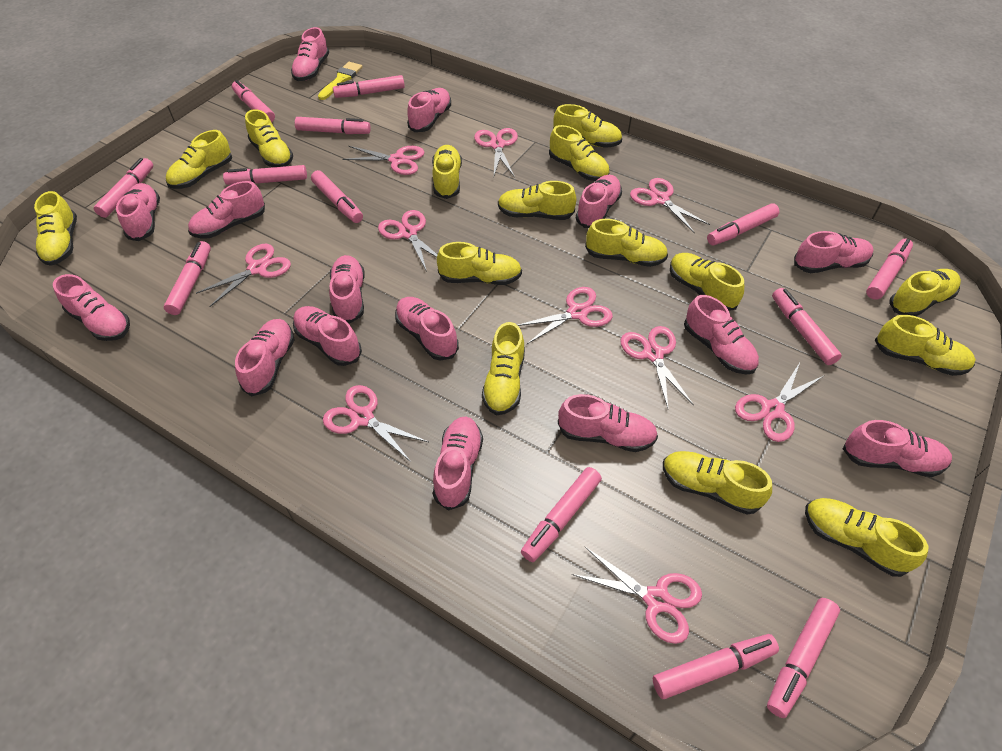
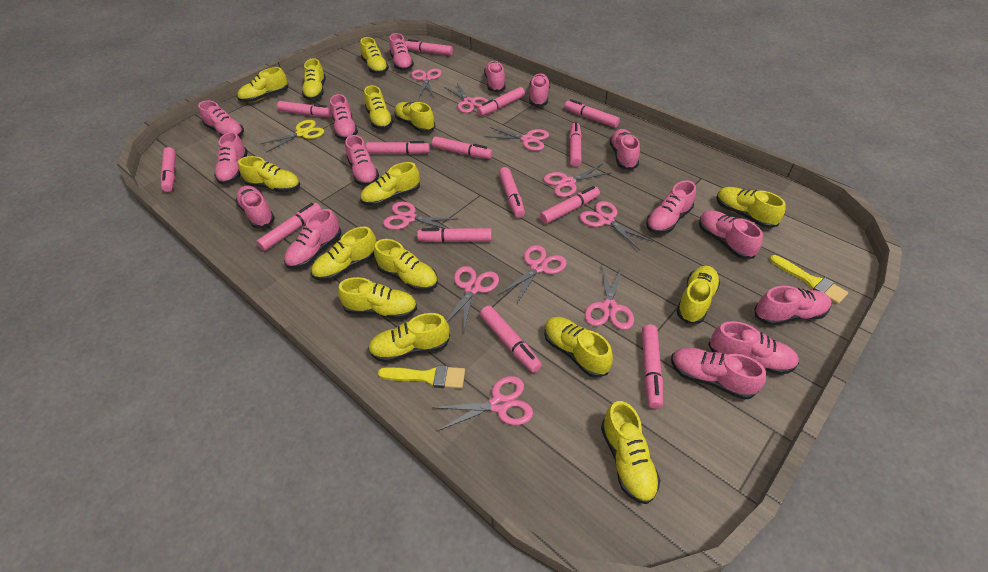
pink marker: [94,158,153,218] [164,241,211,315] [223,165,307,185] [232,80,275,122] [295,117,371,134] [311,170,363,223] [333,75,405,98] [521,467,602,562] [653,634,779,699] [707,203,780,245] [767,598,840,718] [772,288,842,365] [866,239,913,300] = 13 -> [160,147,176,192] [256,203,321,251] [277,101,332,117] [366,141,430,154] [405,39,453,56] [417,228,492,243] [432,136,493,159] [477,87,525,116] [480,306,542,373] [499,167,525,218] [540,186,600,224] [564,99,620,128] [569,122,582,167] [642,325,663,409] = 14
yellow brush: [318,62,363,100] = 1 -> [378,365,465,389] [770,255,848,304] = 2
yellow scissors: none = 0 -> [259,120,324,153] = 1

